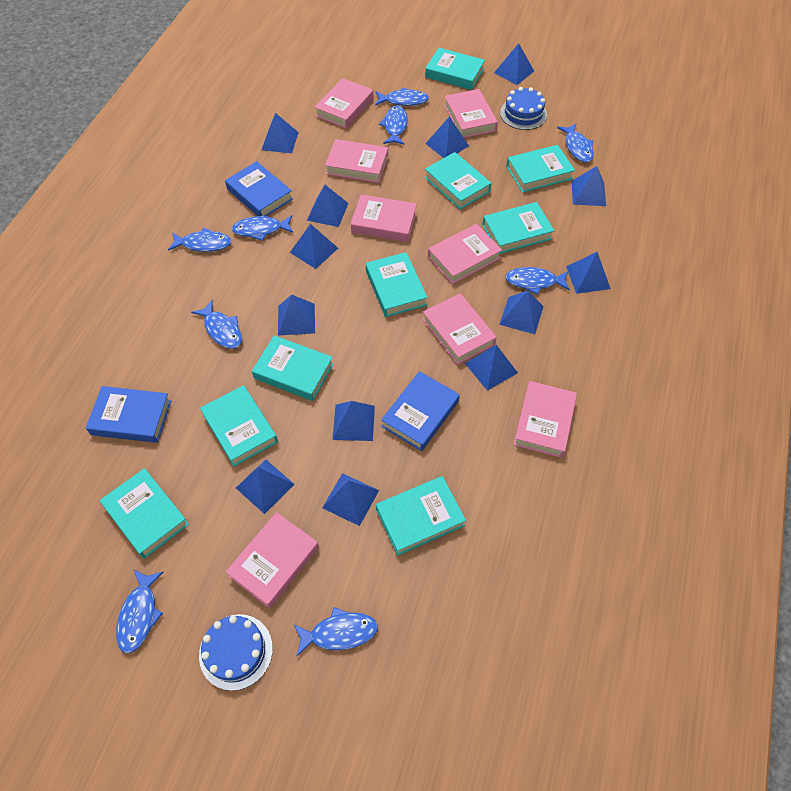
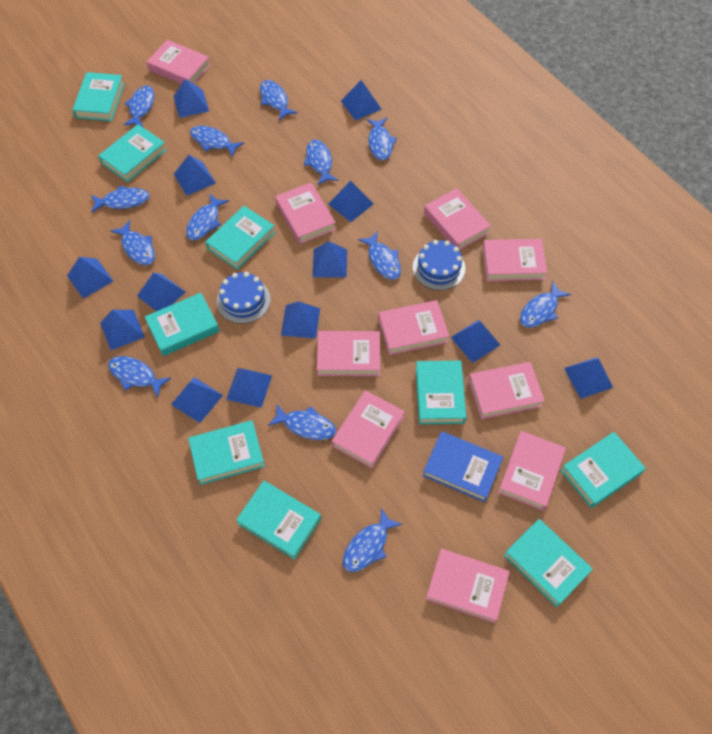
blue book: [86,386,171,443] [225,161,293,216] [381,371,460,451] = 3 -> [423,431,503,502] = 1
blue fish: [116,569,163,654] [168,228,231,252] [191,300,242,349] [232,215,293,241] [294,607,378,656] [375,87,429,106] [379,106,408,145] [505,267,570,295] [557,123,594,163] = 9 -> [91,186,150,213] [108,356,171,398] [111,220,155,265] [123,85,154,127] [186,194,229,240] [190,126,244,157] [260,80,298,121] [268,404,336,440] [304,140,339,185] [343,508,402,572] [358,231,401,280] [367,118,397,160] [520,281,571,328] = 13
pink book: [226,512,319,608] [314,78,374,129] [325,139,388,183] [351,194,417,242] [422,293,497,365] [428,224,502,284] [444,89,498,138] [513,381,577,458] = 8 -> [147,40,211,84] [275,182,336,244] [317,331,380,376] [332,390,405,468] [378,300,449,355] [424,188,491,250] [426,549,510,623] [468,362,545,419] [482,239,548,281] [498,431,566,511] = 10

